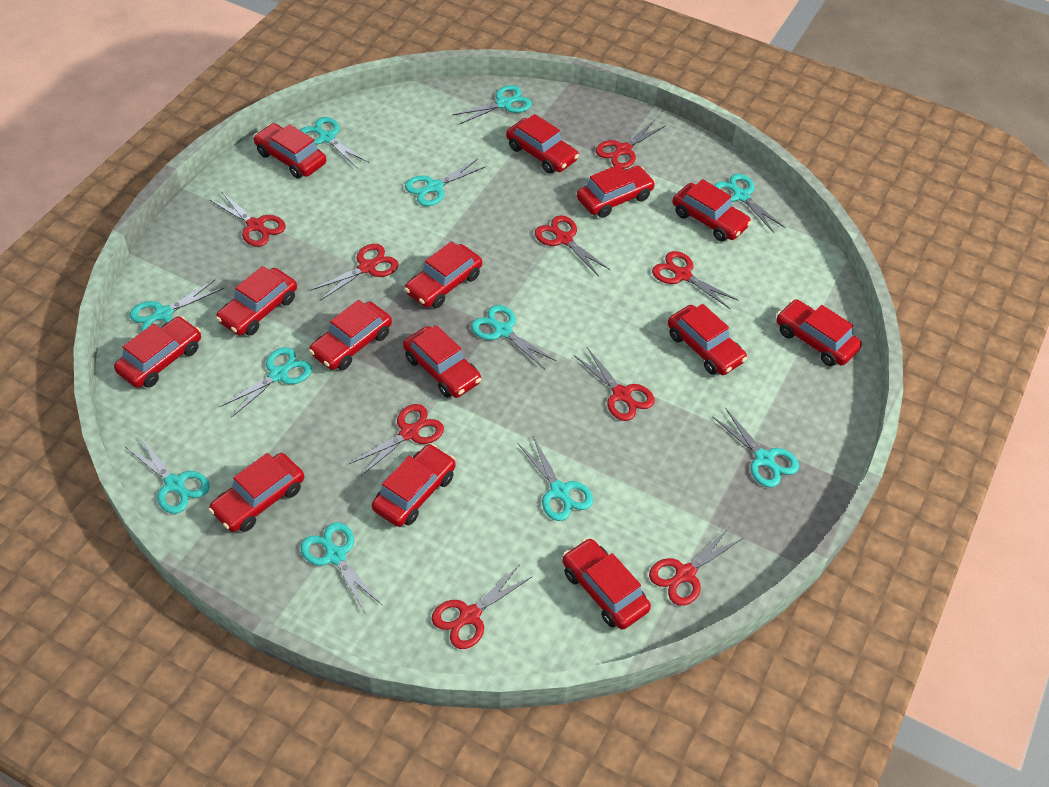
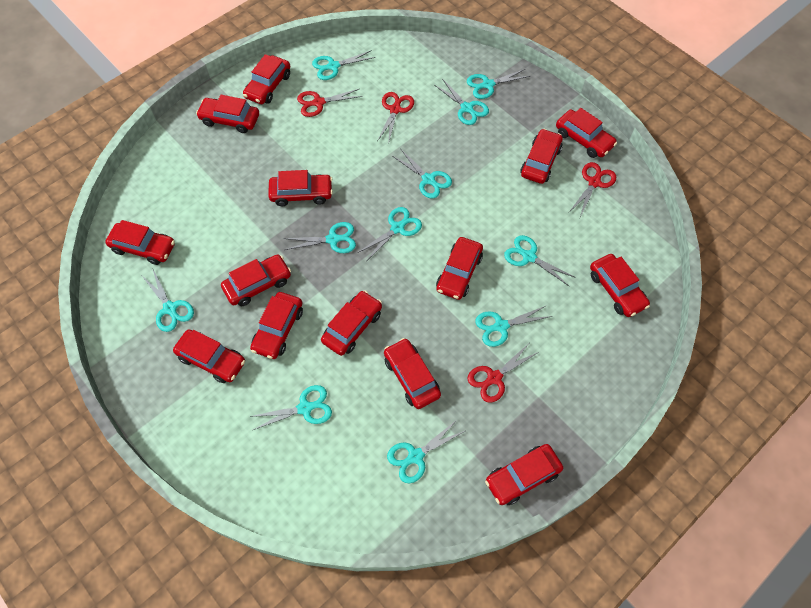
red scissors: [209,191,286,247] [311,244,399,301] [349,404,444,476] [432,565,533,649] [535,215,611,276] [574,347,655,421] [596,120,665,169] [649,527,743,606] [652,251,739,309] = 9 -> [297,89,363,117] [377,92,414,145] [468,344,539,403] [569,162,616,217] = 4

